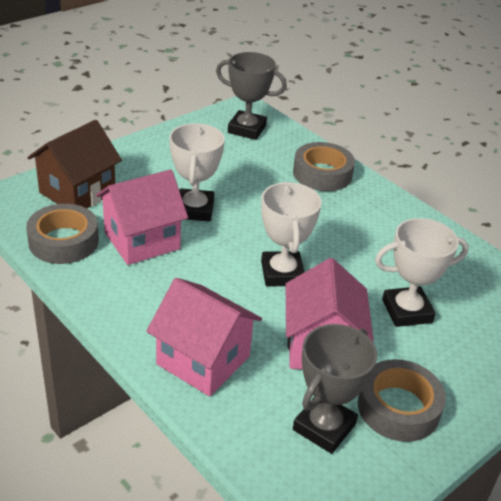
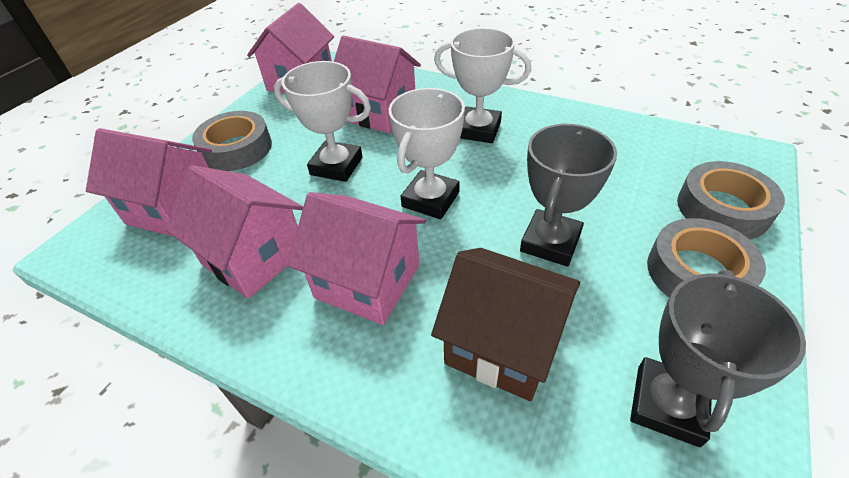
pink house: [96,170,188,265] [146,278,262,396] [286,258,374,370] = 3 -> [86,128,212,237] [165,165,303,299] [247,3,334,94] [288,192,426,325] [334,36,421,133] = 5

